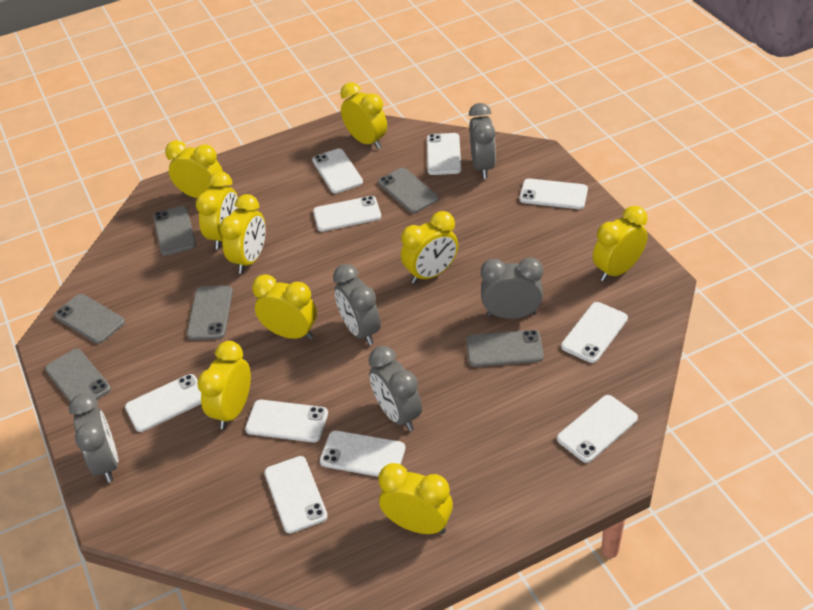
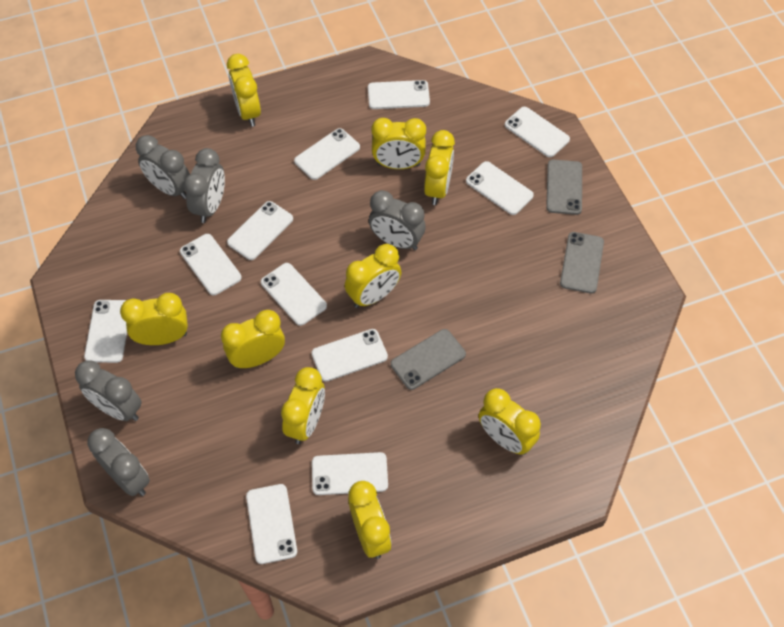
grey phone: [45,349,111,402] [54,294,125,344] [153,206,196,256] [187,285,233,340] [378,168,439,213] [466,330,544,367] = 6 -> [391,329,466,390] [546,160,582,215] [560,232,604,293] = 3
white phone: [125,374,201,432] [245,400,328,442] [264,456,328,533] [312,148,363,193] [313,196,381,232] [320,431,405,477] [427,133,461,175] [519,178,588,209] [557,395,638,463] [561,302,628,363] = 10 -> [84,300,127,363] [180,234,242,295] [227,201,293,260] [246,484,297,564] [261,263,327,326] [294,128,360,180] [311,329,388,381] [312,452,388,495] [368,80,430,109] [466,161,534,215] [505,107,570,157] = 11

